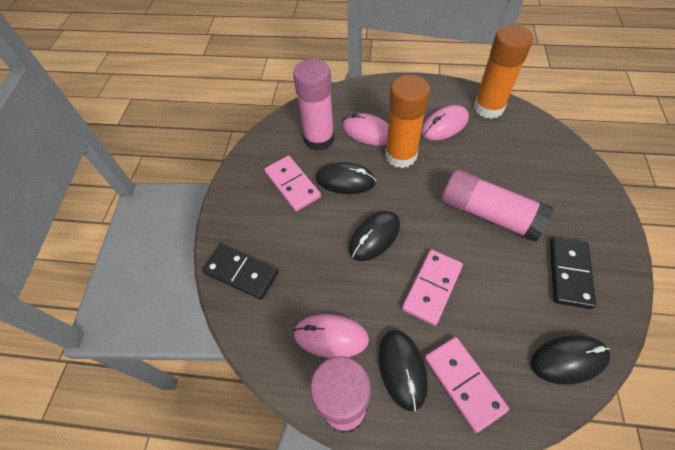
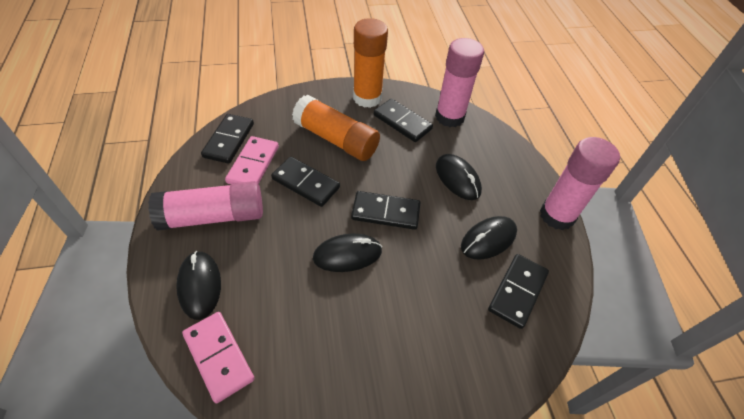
black domino: [202,244,279,300] [550,237,596,309] = 2 -> [201,114,254,164] [271,157,340,207] [351,191,420,230] [374,99,433,142] [488,254,549,329] = 5
pink domino: [264,156,321,211] [402,250,463,326] [425,337,509,433] = 3 -> [182,312,255,403] [225,136,279,184] = 2
pink mouse: [293,314,369,358] [343,113,389,146] [422,105,469,140] = 3 -> none = 0

